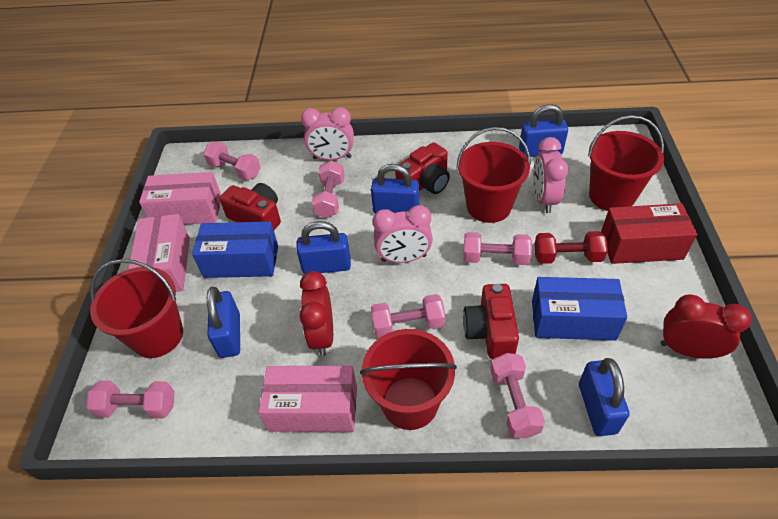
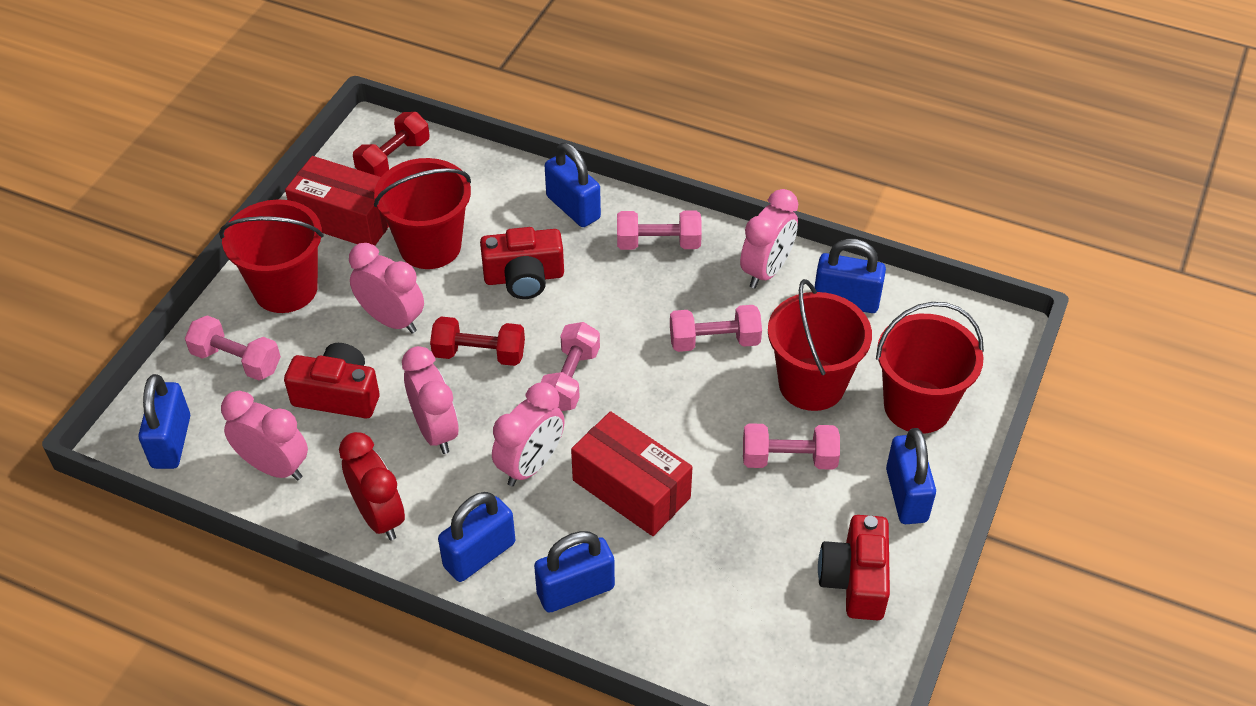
blue box: [192,221,278,278] [532,277,627,341] = 2 -> none = 0
blue padlock: [207,287,240,358] [297,221,351,274] [371,164,419,214] [519,104,568,157] [579,358,630,436] = 5 -> [139,374,190,469] [438,492,515,582] [534,531,615,612] [545,142,601,227] [814,239,886,313] [886,428,936,524] = 6
pink box: [128,214,190,292] [139,172,221,224] [259,366,357,432] = 3 -> none = 0
pink clock: [301,107,354,160] [373,205,433,263] [533,137,569,213] = 3 -> [221,391,308,480] [349,243,424,334] [402,346,459,454] [492,382,565,486] [740,189,798,288] = 5
pink dumbbell: [86,381,175,419] [203,141,261,180] [312,161,345,218] [371,294,445,338] [463,232,532,265] [490,353,545,438] = 6 -> [185,315,281,381] [540,322,600,411] [617,211,702,250] [670,305,762,352] [743,423,840,470] = 5
red box: [601,203,697,264] = 1 -> [285,156,389,246] [571,411,692,536] = 2
red clock: [299,271,333,356] [661,295,752,359] = 2 -> [339,432,405,541] = 1
red dumbbell: [534,231,608,264] = 1 -> [353,112,430,177] [430,316,525,366] = 2

